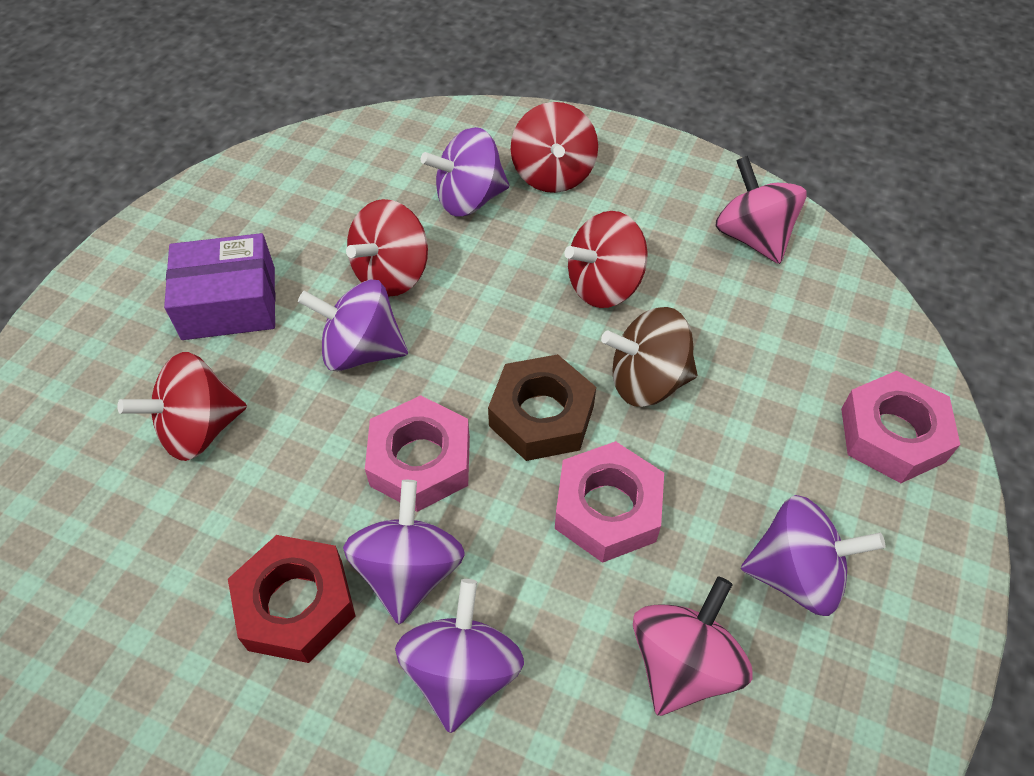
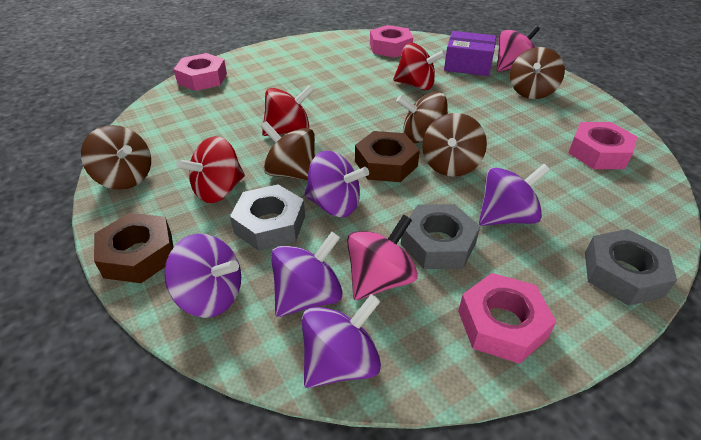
brown nut: [488,354,596,461] = 1 -> [94,213,174,283] [355,131,420,182] = 2
brown spinning top: [601,307,698,407] = 1 -> [81,125,151,190] [261,121,315,181] [396,91,448,143] [422,113,487,177] [510,47,565,99] = 5
grey nut: none = 0 -> [230,184,305,251] [401,204,480,269] [585,229,677,306] = 3
pink nut: [365,395,470,512] [555,441,664,563] [841,371,960,483] = 3 -> [174,53,227,91] [370,25,413,58] [458,273,556,364] [568,122,637,169] = 4
red nut: [228,535,356,663] = 1 -> none = 0
red spinning top: [117,352,247,461] [346,199,428,296] [511,102,598,193] [565,211,648,308] = 4 -> [176,136,245,203] [262,85,314,136] [393,43,446,90] = 3

